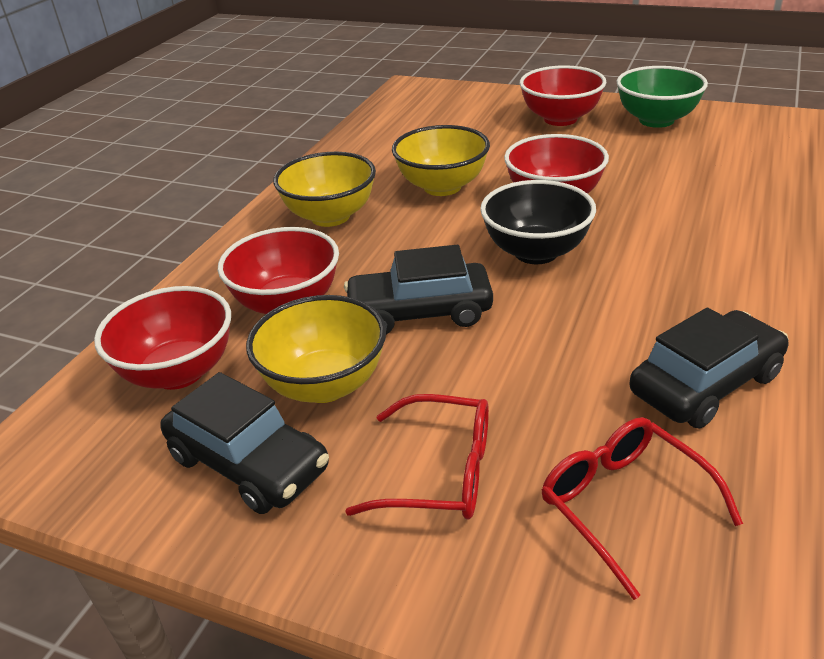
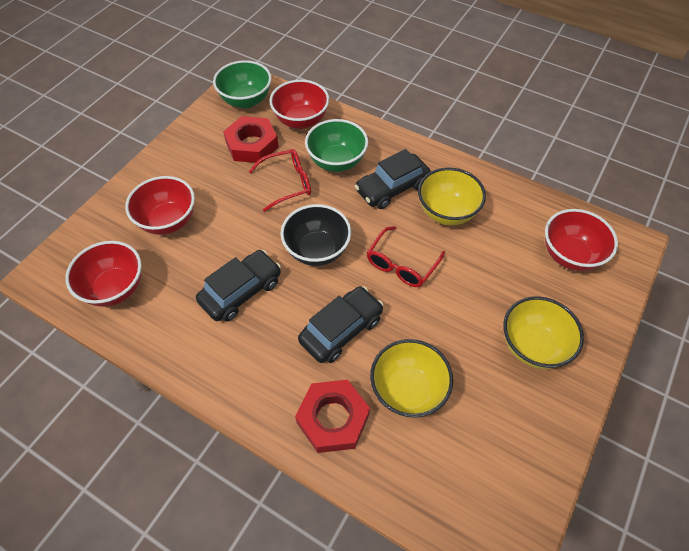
green bowl: [617,66,708,128] = 1 -> [213,60,271,108] [305,119,368,172] = 2
red nut: none = 0 -> [223,116,279,163] [295,380,370,453] = 2

